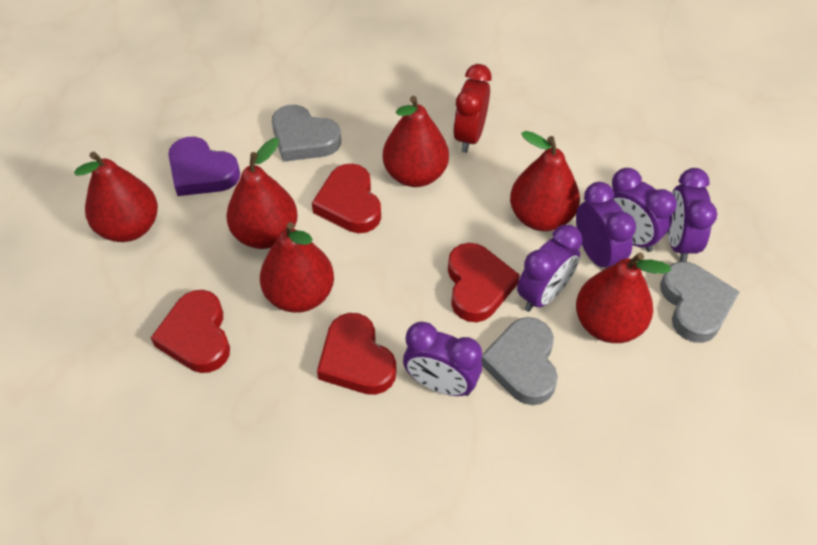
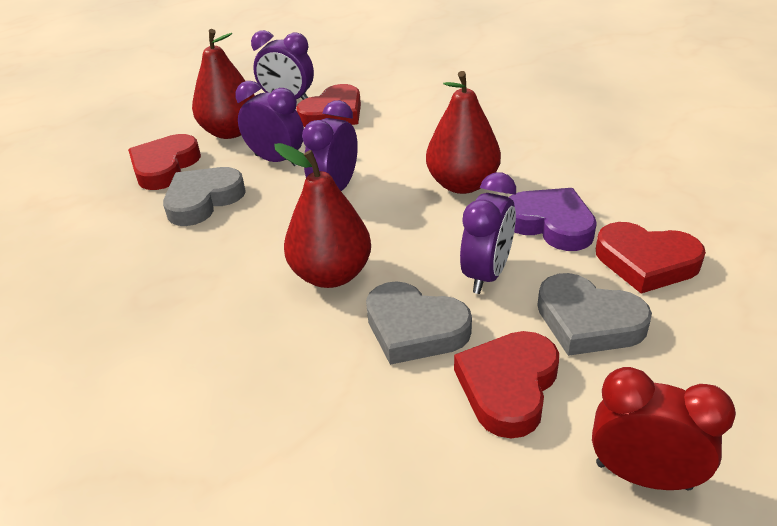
purple clock: [403,322,482,396] [517,225,582,312] [576,182,636,269] [612,168,677,252] [667,168,717,262] = 5 -> [235,81,304,167] [251,30,314,100] [302,100,358,191] [460,172,516,294] = 4
red pear: [74,152,158,242] [226,138,298,249] [260,222,334,313] [383,96,449,187] [510,131,580,231] [576,252,671,343] = 6 -> [192,29,255,139] [274,143,371,288] [426,71,501,194] = 3

